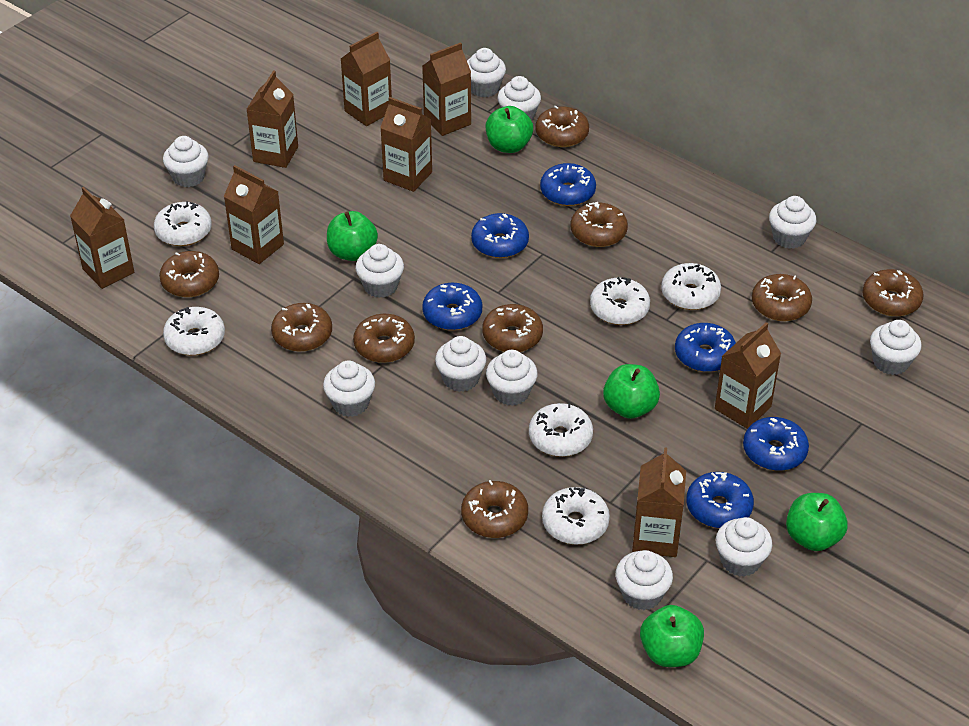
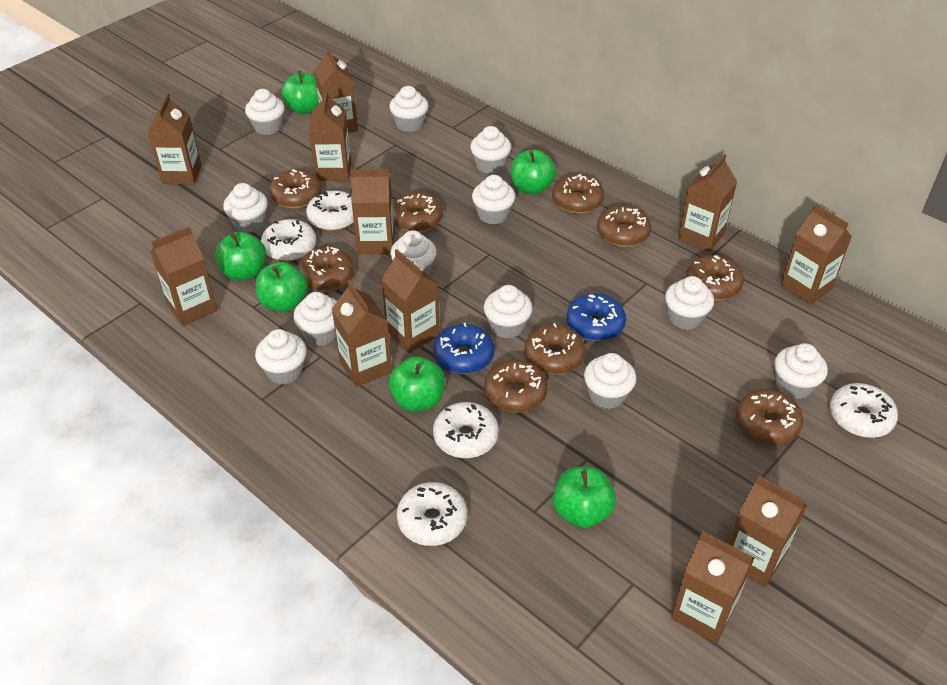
blue donut: [422,283,482,330] [471,213,529,258] [540,163,596,206] [675,323,736,372] [686,472,754,528] [743,417,809,471] = 6 -> [434,323,494,374] [567,294,626,341] = 2
brown carton: [70,187,134,289] [223,165,284,264] [246,70,298,168] [341,32,392,126] [380,97,432,192] [422,42,471,136] [632,447,686,557] [715,322,781,429] = 8 -> [147,93,202,185] [150,226,217,326] [309,90,351,181] [314,47,358,133] [332,280,392,387] [350,169,395,254] [381,249,440,353] [671,531,755,643] [678,154,738,252] [728,475,807,587] [781,204,852,305] = 11
green apple: [327,211,378,261] [486,106,533,153] [603,364,660,419] [640,605,704,667] [786,493,848,551] = 5 -> [215,232,266,280] [256,262,308,312] [281,71,319,114] [389,356,445,411] [511,150,556,195] [553,467,616,528] = 6
white cupcake: [163,136,209,187] [323,361,375,417] [355,244,404,298] [435,336,486,392] [467,48,506,97] [486,350,538,406] [497,76,541,121] [615,550,673,610] [716,517,772,577] [769,196,816,249] [870,320,921,375] = 11 -> [223,183,268,233] [245,89,285,135] [255,329,307,384] [293,292,337,346] [389,86,428,132] [390,230,437,275] [470,126,511,174] [472,175,515,224] [484,285,532,339] [584,353,637,409] [665,276,714,330] [775,343,828,399] = 12
white donut: [154,201,212,246] [163,307,225,355] [529,403,593,457] [542,487,610,545] [590,277,650,325] [661,263,721,310] = 6 -> [261,219,316,261] [306,190,354,231] [397,482,467,546] [433,402,499,458] [830,383,898,438] = 5

